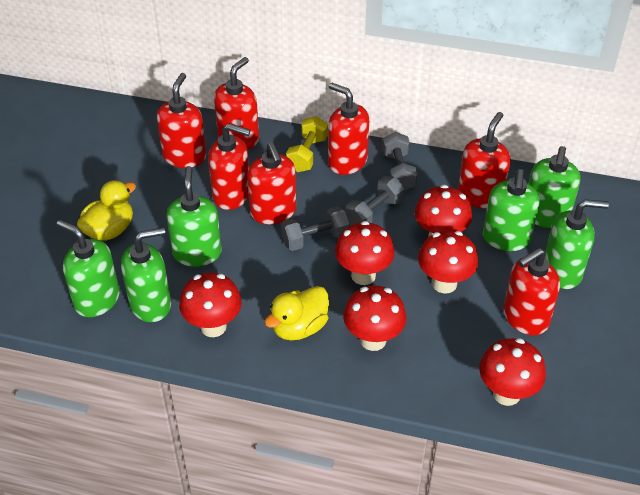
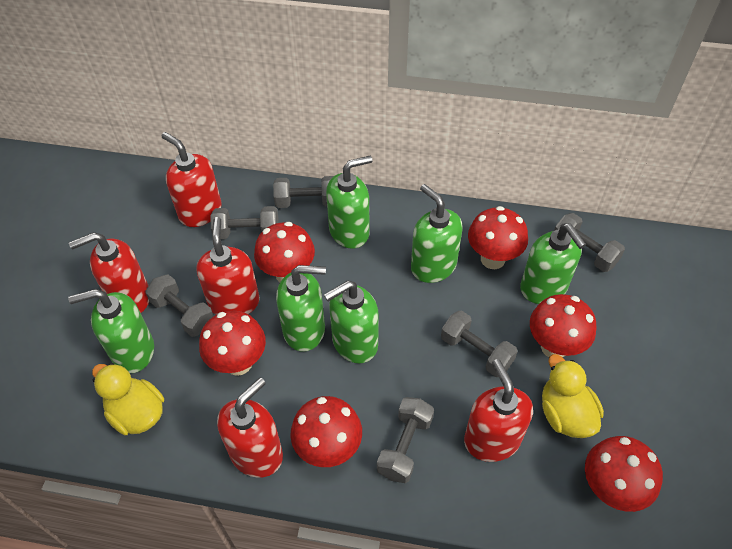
grey dumbbell: [281,206,350,251] [346,176,405,225] [382,132,418,191] = 3 -> [145,274,214,337] [210,206,279,239] [273,176,334,208] [377,397,434,483] [441,311,518,377] [554,213,625,272] = 6
red soap dispenser: [157,73,207,168] [208,123,250,210] [214,57,259,150] [247,142,296,224] [328,83,369,175] [458,112,511,208] [503,248,560,335] = 7 -> [69,232,149,313] [161,132,222,227] [196,217,260,315] [217,378,283,478] [464,359,533,462] = 5
yellow dumbbell: [286,116,328,172] = 1 -> none = 0

